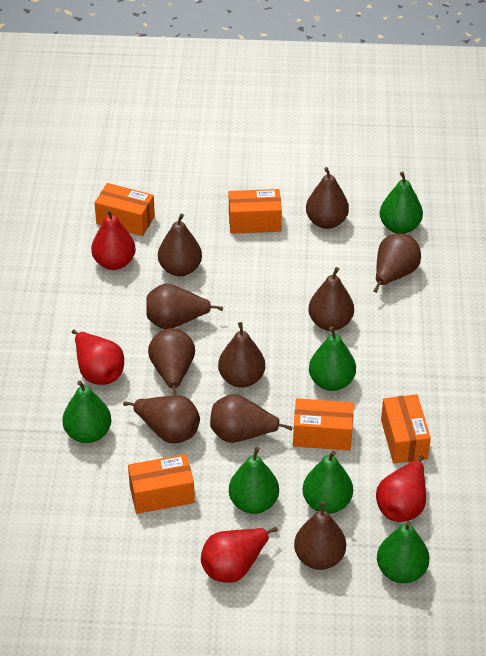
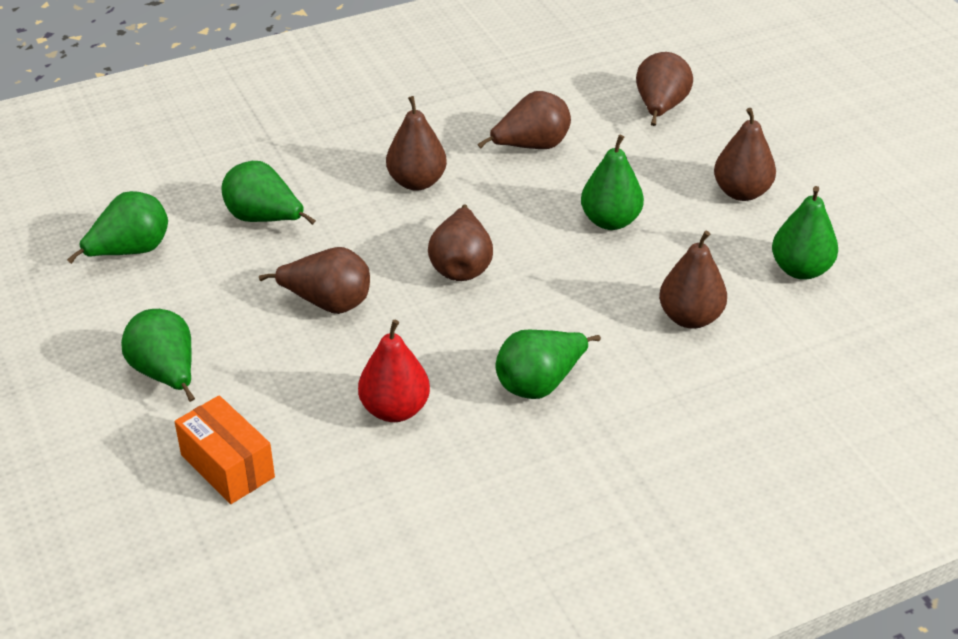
brown pear: [123,395,200,443] [146,284,223,329] [148,328,195,396] [158,214,202,276] [210,394,293,443] [218,322,265,388] [294,502,346,570] [306,167,349,229] [308,267,354,331] [373,233,421,293] = 10 -> [259,247,370,314] [386,96,447,191] [428,204,493,281] [477,91,571,149] [636,52,693,126] [659,231,727,329] [714,108,776,201] = 7
orange box: [95,183,155,236] [128,454,195,514] [229,189,282,234] [293,398,354,451] [381,394,431,463] = 5 -> [175,395,275,504] = 1
red pear: [72,330,124,385] [91,209,136,270] [201,527,278,583] [376,455,426,522] = 4 -> [358,320,430,422] = 1

